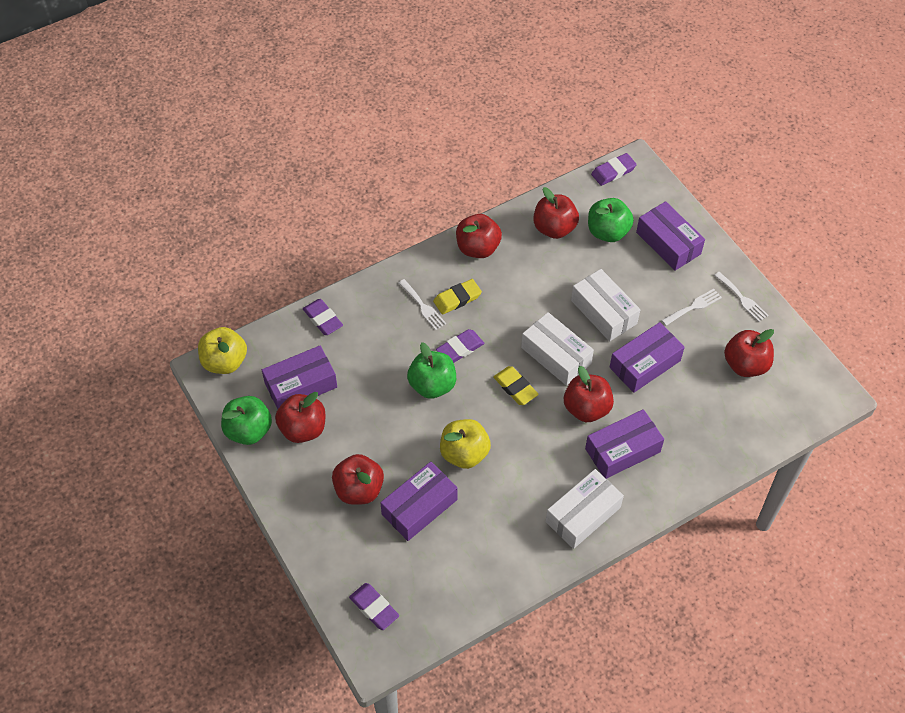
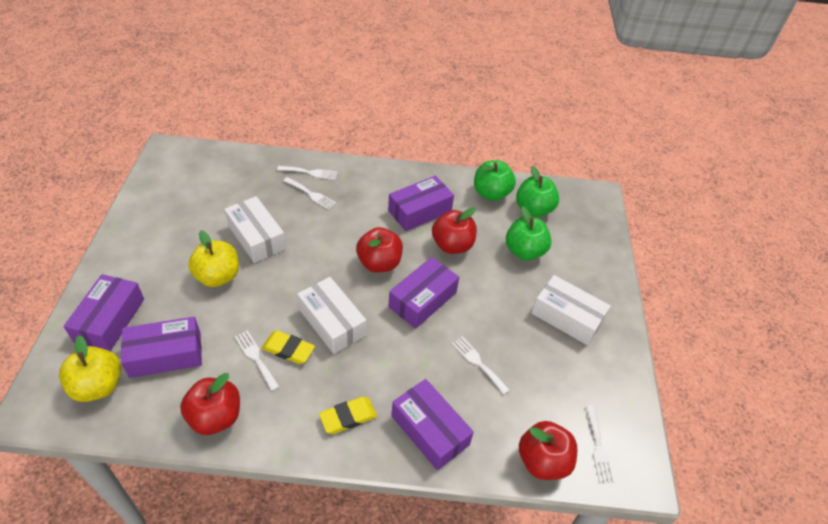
purple eraser: [303,299,343,335] [349,583,399,630] [436,329,484,363] [591,153,637,186] = 4 -> none = 0
red apple: [275,392,326,443] [332,454,384,505] [456,214,502,258] [533,187,579,239] [564,366,614,422] [724,329,774,377] = 6 -> [180,373,240,435] [356,227,403,272] [432,208,477,254] [519,421,577,480] = 4
white fork: [398,279,446,330] [662,289,722,326] [714,272,768,322] = 3 -> [235,330,280,391] [277,166,338,180] [283,177,336,210] [452,336,510,395] [586,405,615,483] = 5

